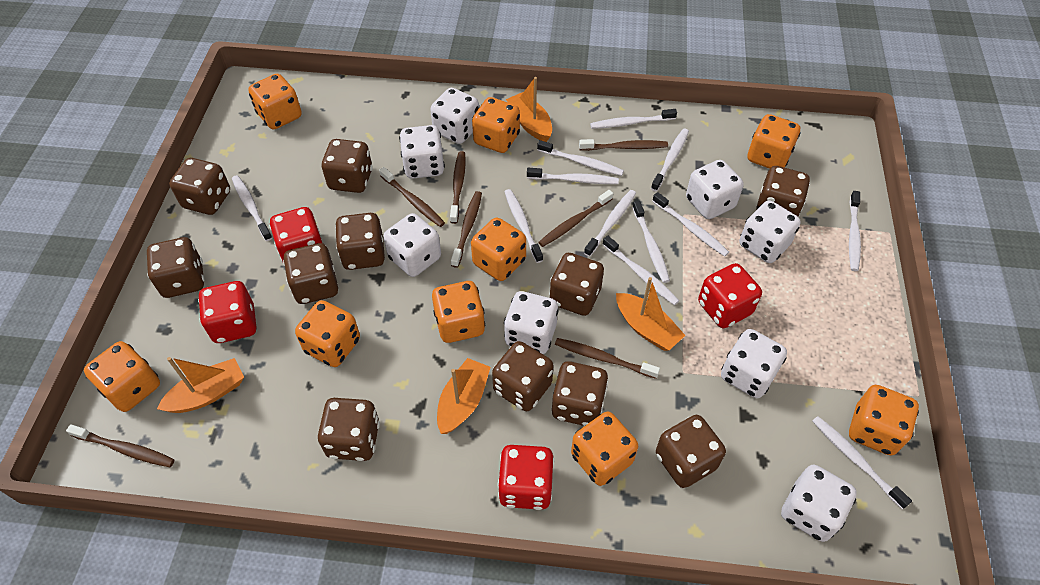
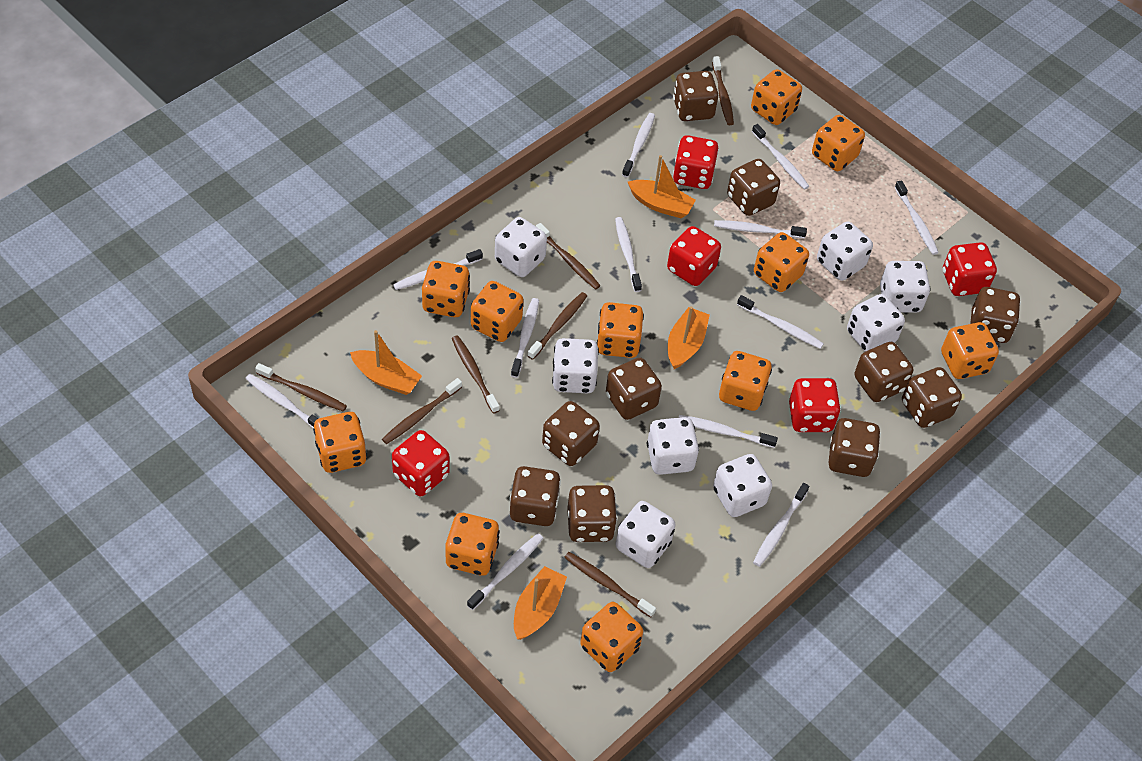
brown dice: [147,237,205,298] [169,158,230,215] [283,243,338,304] [318,398,380,461] [321,139,373,193] [335,213,385,270] [492,341,553,411] [549,253,604,316] [552,361,609,426] [656,415,726,488] [756,166,810,217] = 11 -> [510,466,561,526] [542,401,600,466] [567,485,617,542] [606,358,662,420] [673,71,718,121] [727,159,780,216] [829,418,881,477] [854,342,913,402] [902,367,962,428] [970,287,1021,343] = 10
orange dice: [84,341,160,412] [248,74,302,129] [295,300,360,367] [432,281,485,343] [471,217,526,281] [472,97,520,153] [571,411,638,486] [748,114,800,169] [849,385,919,455] = 9 -> [313,412,367,473] [422,261,470,317] [445,513,499,576] [471,281,523,342] [580,602,643,672] [597,302,644,358] [719,351,772,411] [751,69,802,125] [754,232,809,292] [812,115,865,171] [941,322,999,379] = 11
red dice: [198,281,256,343] [269,207,322,262] [498,445,554,510] [698,263,762,328] = 4 -> [392,430,450,496] [667,226,721,286] [673,135,719,189] [789,378,841,432] [943,242,997,296] = 5

